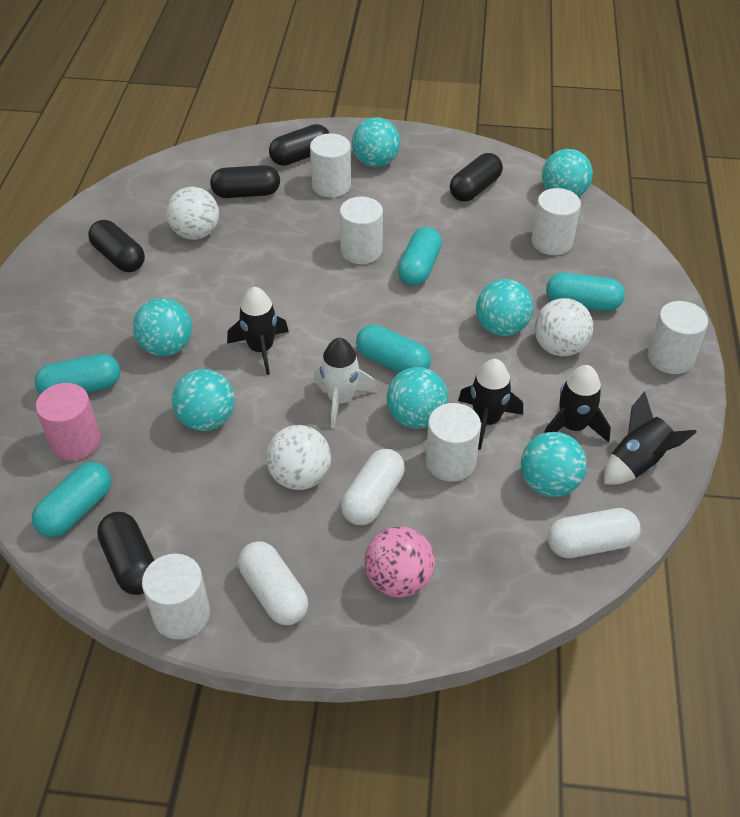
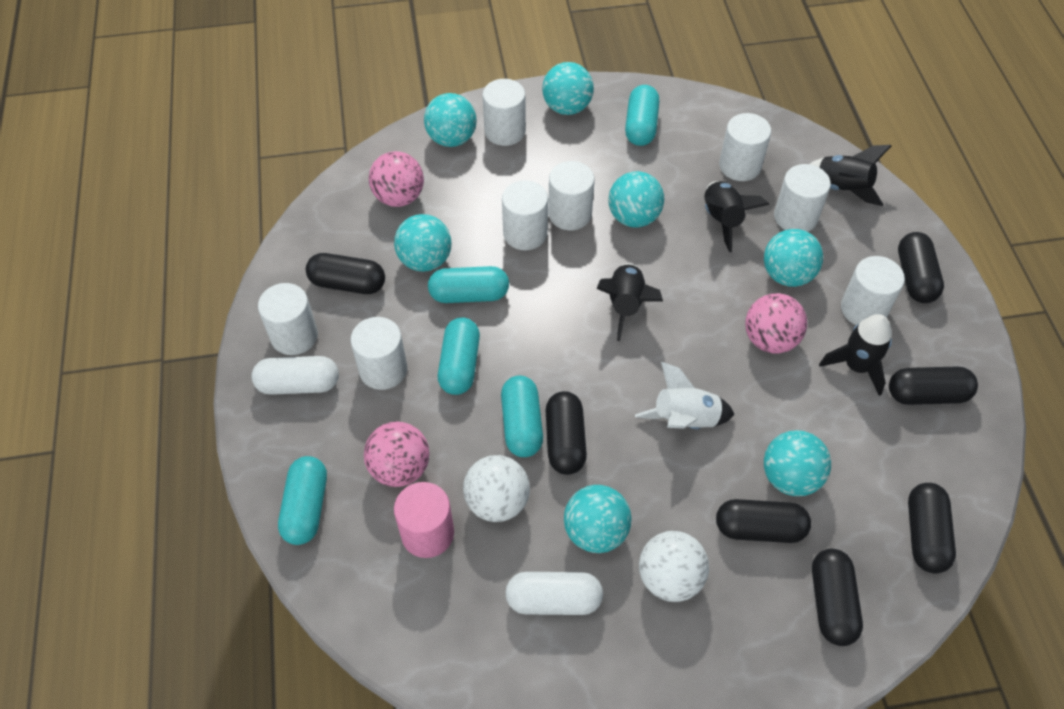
black capsule: [88,220,145,272] [97,512,154,595] [210,165,280,198] [269,124,329,166] [450,153,503,201] = 5 -> [306,253,385,294] [546,391,587,475] [716,499,811,543] [812,549,863,646] [889,366,978,405] [898,232,944,303] [908,483,956,574] = 7
pink ball: [364,526,435,598] = 1 -> [364,422,429,487] [369,151,424,207] [745,293,807,354] = 3
white ball: [166,187,219,240] [266,425,331,490] [534,298,593,356] = 3 -> [463,455,530,522] [639,531,709,602] = 2
white capsule: [238,542,308,625] [341,449,405,525] [547,508,641,558] = 3 -> [251,356,339,395] [505,572,603,615] = 2
white cylinder: [142,554,210,640] [310,133,351,198] [339,197,383,264] [425,403,481,482] [531,188,581,255] [648,301,708,374] = 6 -> [258,283,318,355] [350,317,407,390] [482,79,526,146] [502,180,548,250] [548,161,595,230] [719,113,771,181] [774,164,831,232] [841,256,905,325] = 8

